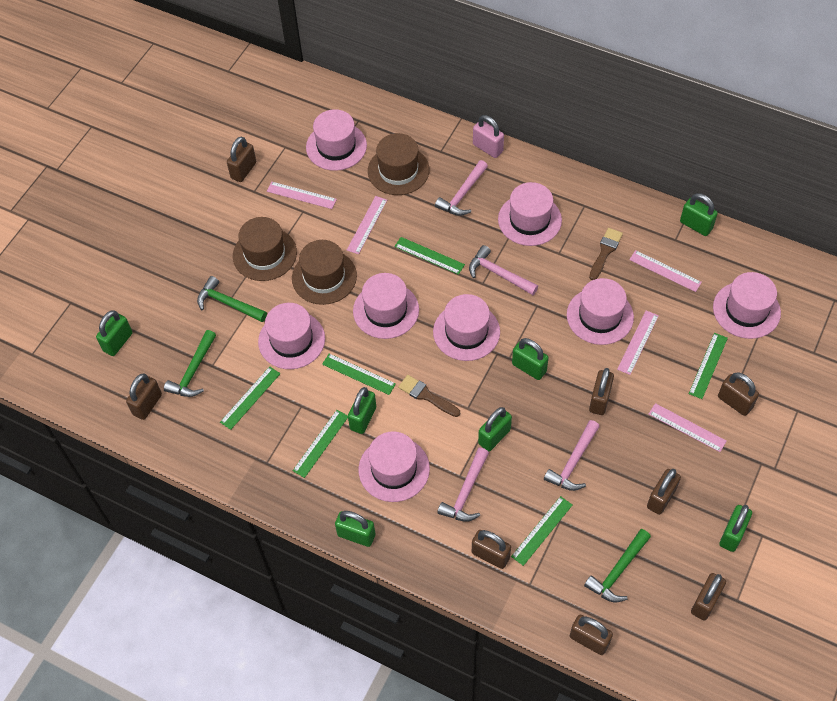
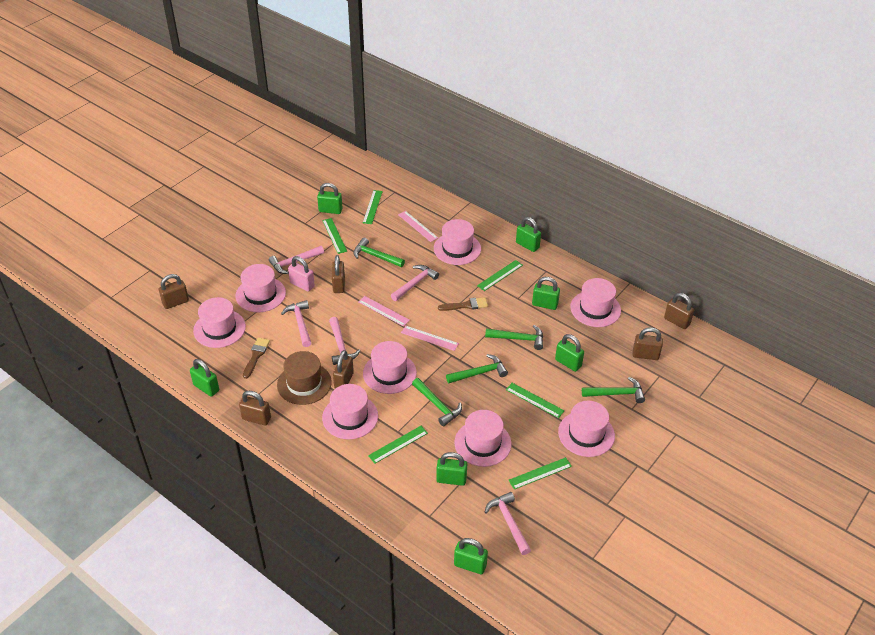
brown hat: [233,217,297,281] [292,240,357,305] [368,133,429,195] = 3 -> [277,351,332,405] = 1
brown padlock: [126,374,162,420] [227,136,256,182] [472,530,511,569] [570,615,613,655] [589,368,614,415] [647,469,681,515] [691,573,726,621] [718,372,759,416] = 8 -> [159,274,189,309] [239,391,271,426] [332,255,345,293] [333,350,354,389] [633,327,663,360] [664,293,694,329] = 6
green hammer: [164,330,216,397] [197,276,267,322] [584,529,651,602] = 3 -> [353,238,405,267] [412,378,462,426] [446,354,508,383] [485,325,543,350] [582,377,645,403] = 5
pink hammer: [435,160,488,216] [437,448,489,522] [469,245,538,295] [544,420,600,491] = 4 -> [269,246,324,274] [281,300,311,347] [329,317,360,365] [391,265,439,301] [485,492,531,555] = 5
pink ruler: [267,182,337,209] [347,196,387,254] [617,310,659,375] [629,250,702,292] [649,403,727,452] = 5 -> [358,296,410,326] [398,211,438,242] [401,326,459,351] = 3

